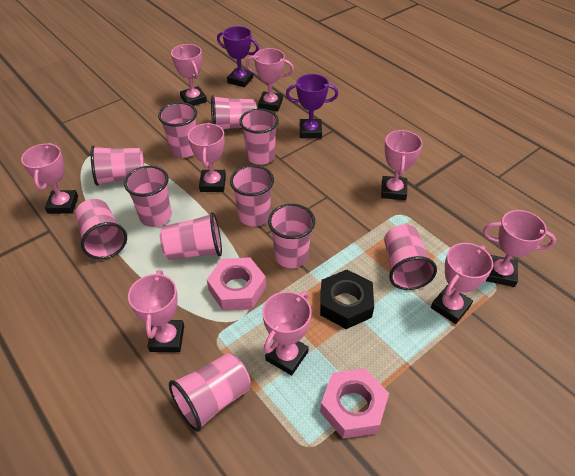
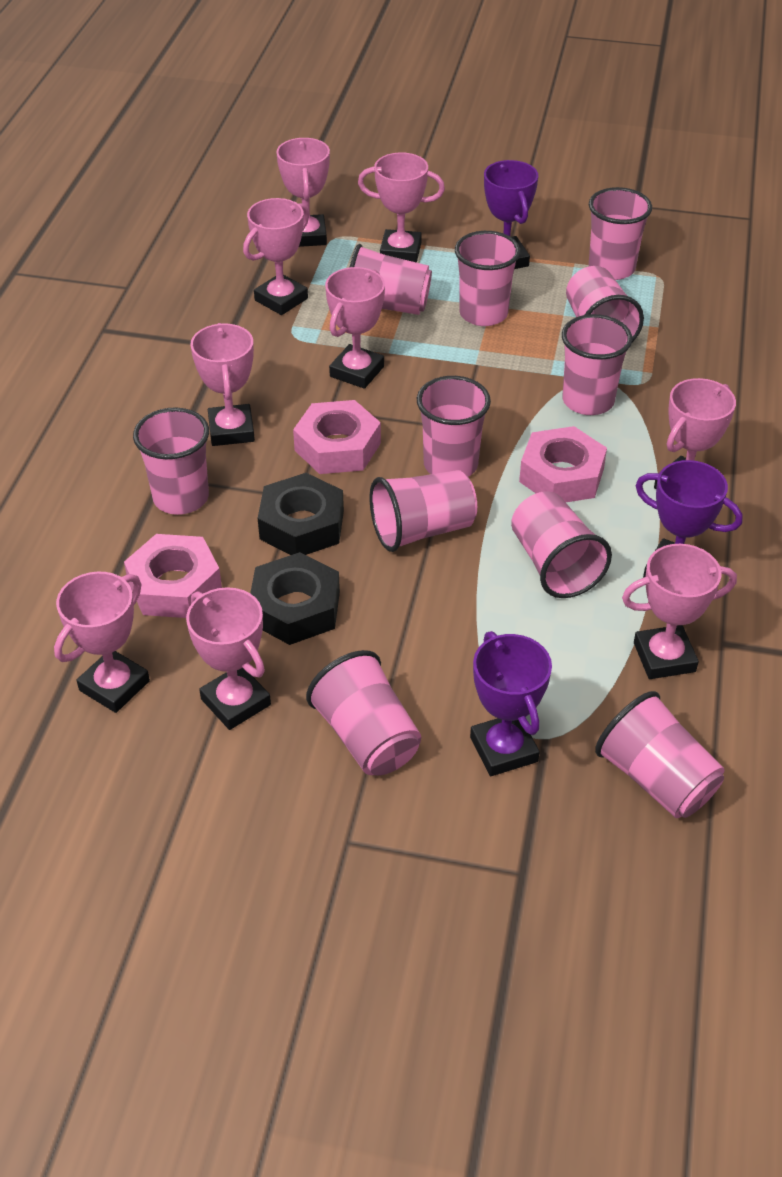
black nut: [320,270,374,329] = 1 -> [250,552,340,645] [258,473,344,555] = 2
pink nut: [207,257,266,311] [320,368,389,439] = 2 -> [124,534,222,618] [293,400,381,474] [519,426,607,502] = 3
purple trophy: [217,26,259,87] [286,74,338,138] = 2 -> [470,631,552,776] [484,160,538,269] [635,460,743,578] = 3

